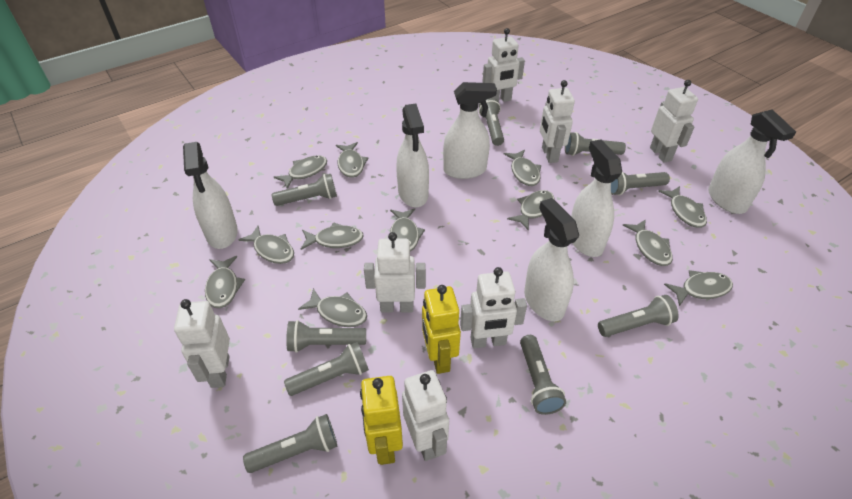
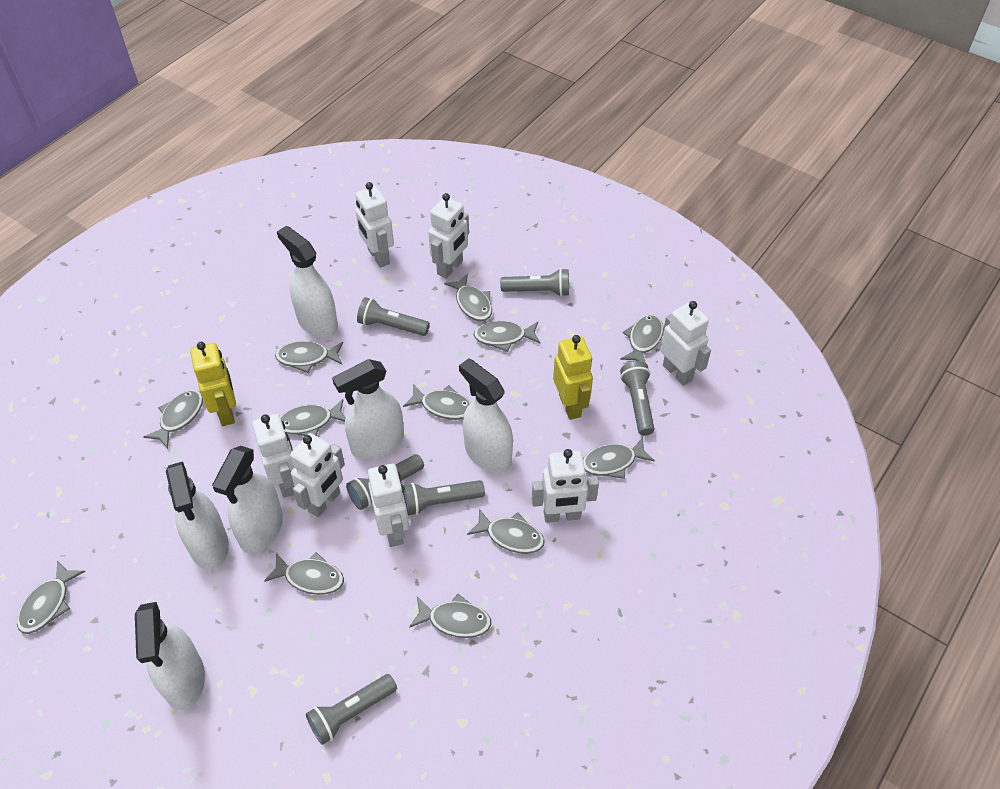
grey flashlight: [243,414,337,473] [272,174,337,206] [284,342,369,396] [286,320,366,353] [479,98,504,146] [520,335,566,415] [565,132,626,156] [598,295,679,337] [611,172,670,195] = 9 -> [306,674,397,745] [346,454,424,510] [357,297,430,336] [403,480,485,515] [500,268,569,297] [620,361,654,436] = 6

